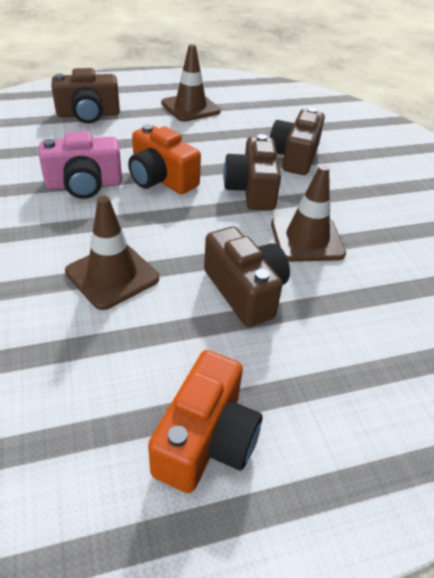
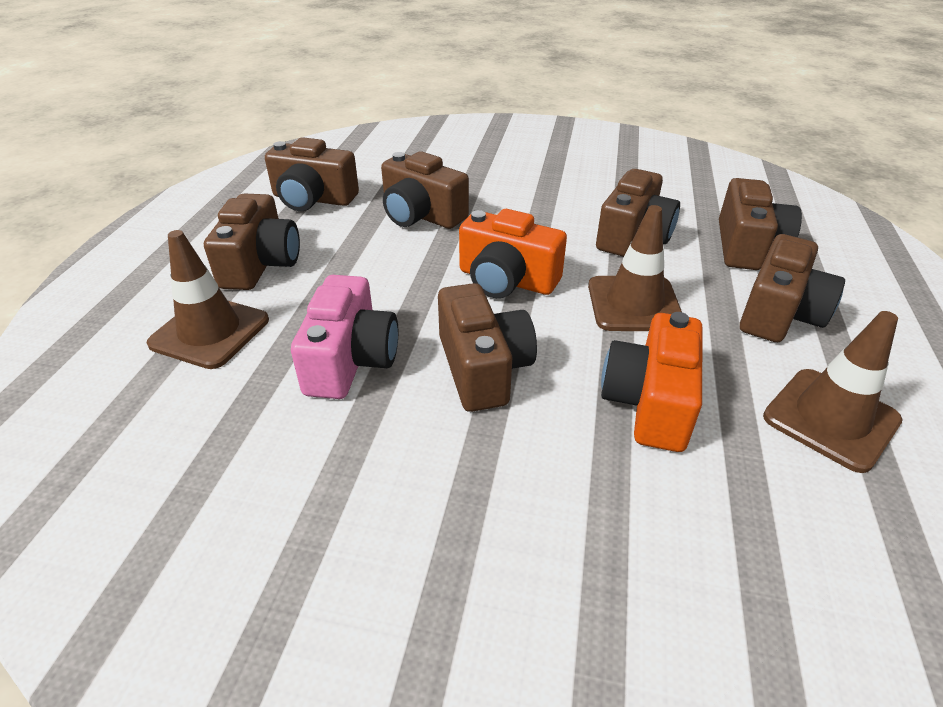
brown camera: [52,68,120,123] [204,227,290,327] [223,134,281,210] [270,108,325,175] = 4 -> [204,193,300,290] [265,137,359,211] [381,151,469,229] [438,283,537,412] [596,169,680,257] [719,178,802,270] [740,234,845,342] = 7

